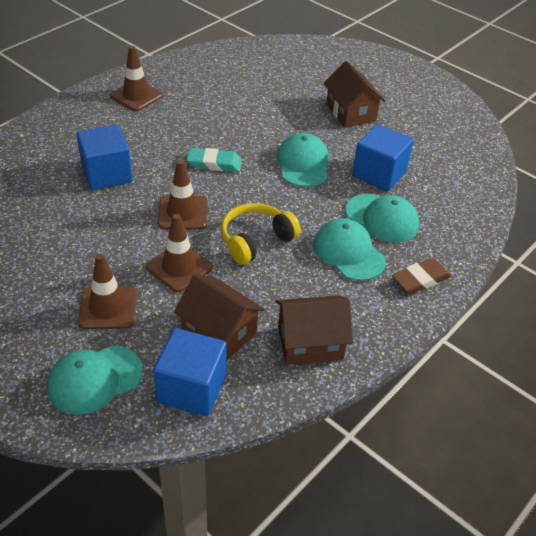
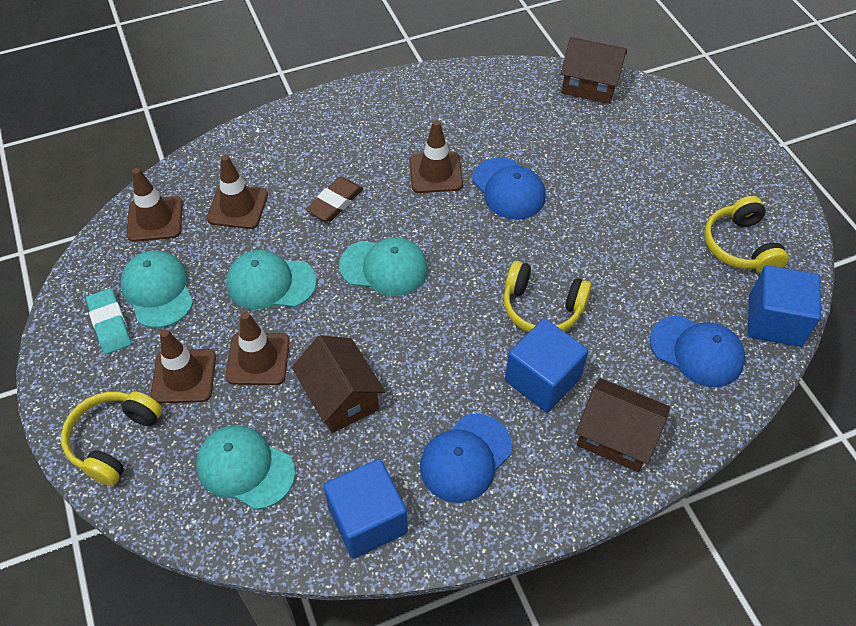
blue cap: none = 0 -> [420,414,512,503] [472,157,546,220] [650,315,745,387] = 3
brown traffic cone: [78,254,137,329] [110,46,163,111] [146,214,213,292] [158,160,207,230] = 4 -> [126,168,183,242] [150,329,216,403] [207,155,268,229] [225,312,290,385] [409,120,463,193] = 5
yellow headphones: [221,203,301,265] = 1 -> [61,391,162,486] [503,261,592,332] [704,196,788,273] = 3

